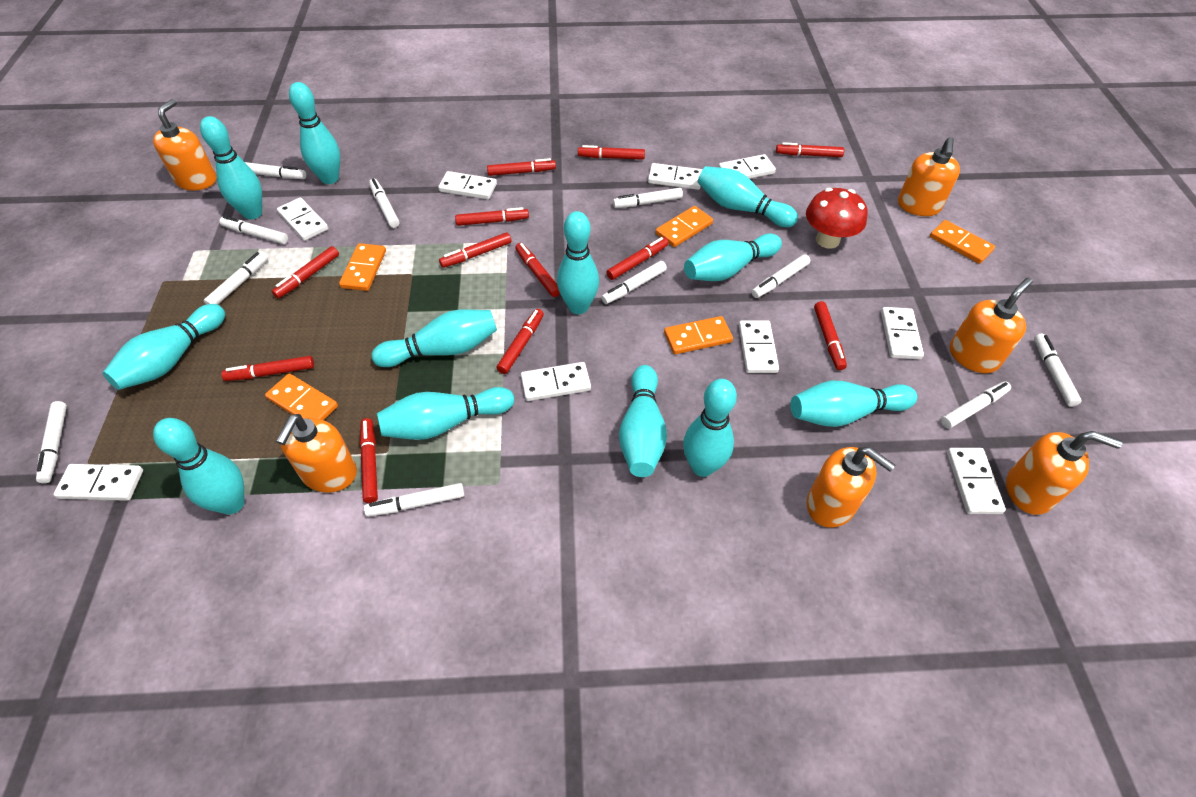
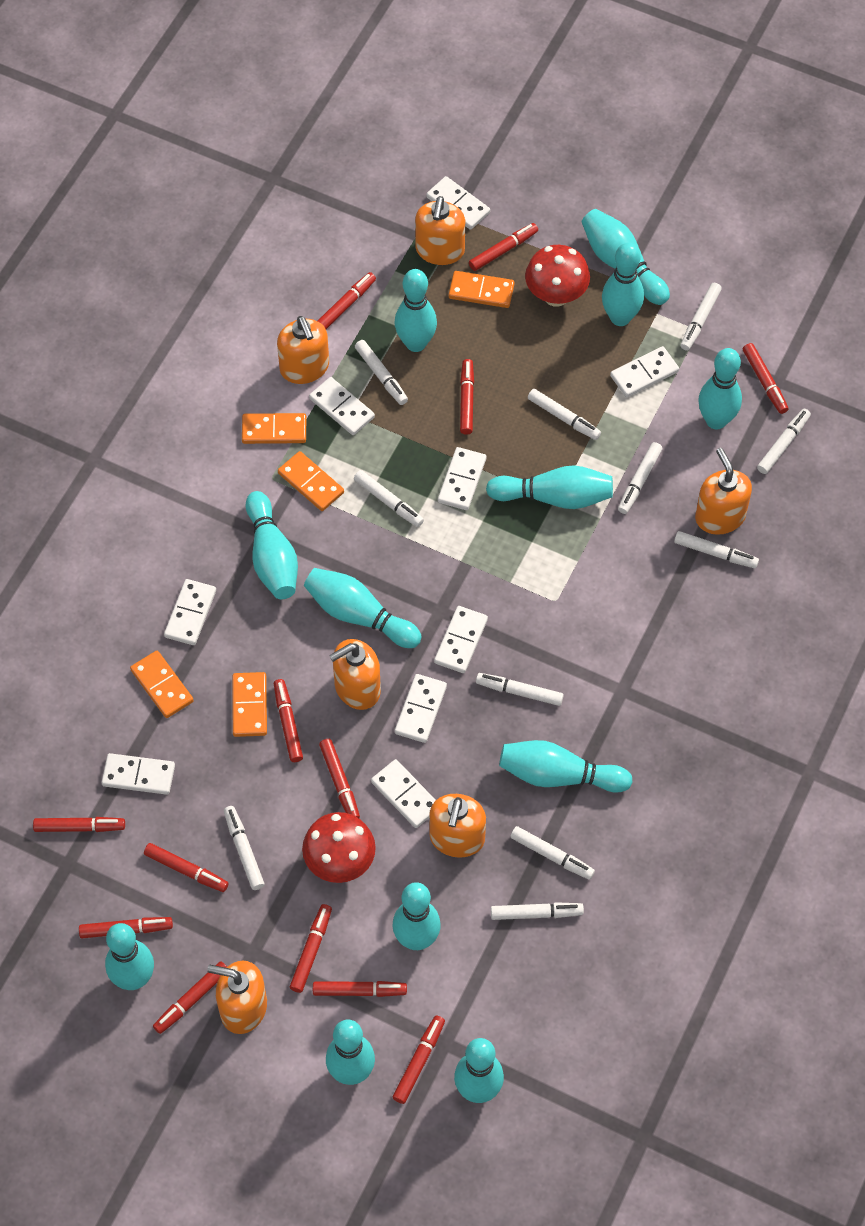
red marker: [221,356,314,381] [272,246,339,298] [360,418,378,503] [439,232,512,268] [455,207,529,226] [487,158,556,176] [497,309,544,374] [515,243,560,297] [578,145,645,160] [606,237,668,280] [776,142,844,157] [814,301,847,370] = 12 -> [33,817,125,832] [79,917,173,938] [144,843,229,892] [153,961,227,1034] [274,679,303,762] [290,904,332,993] [313,981,407,997] [318,272,376,329] [319,739,360,818] [393,1015,445,1104] [460,359,474,435] [469,223,538,271] [743,343,788,414] = 13
red mushroom: [806,188,868,249] = 1 -> [302,812,376,883] [525,245,590,306] = 2

